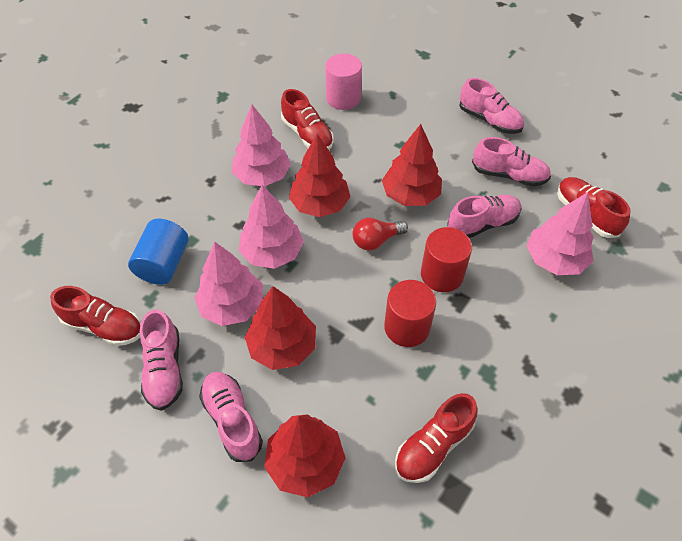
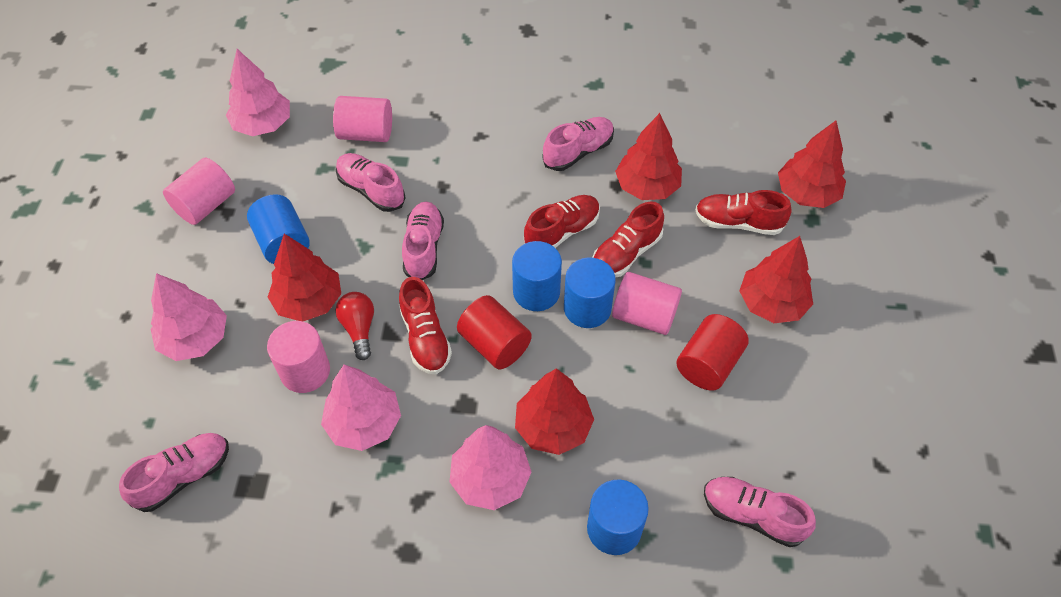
blue cylinder: [128,219,189,285] = 1 -> [247,194,310,264] [512,241,562,311] [564,258,616,328] [587,479,649,555] = 4
pink cylinder: [325,54,362,110] = 1 -> [163,158,235,225] [267,321,330,393] [333,96,392,142] [612,272,682,335] = 4
red tree: [245,286,316,370] [264,414,345,497] [289,134,351,217] [382,124,442,206] = 4 -> [268,234,341,321] [515,368,594,455] [615,113,682,200] [739,236,813,323] [778,121,846,208] = 5

